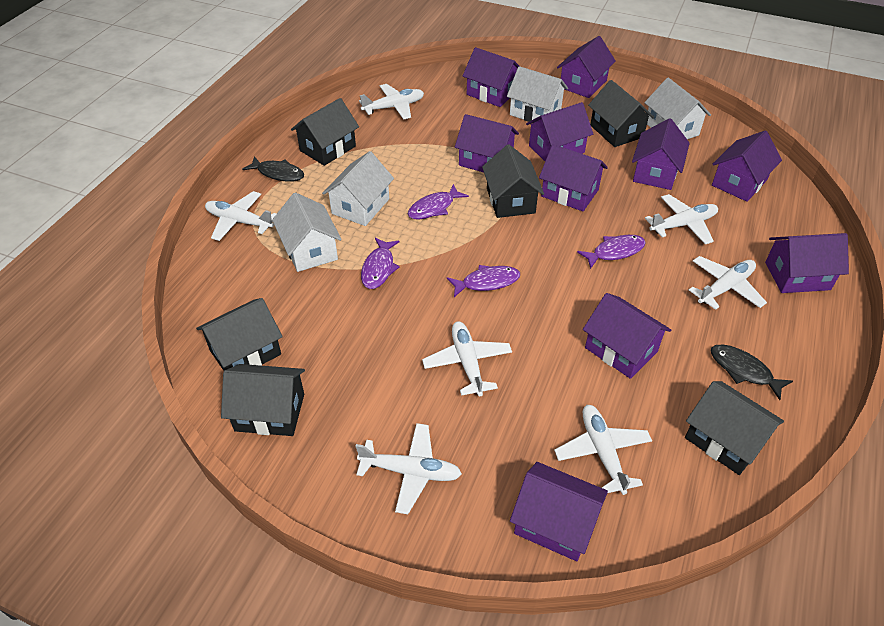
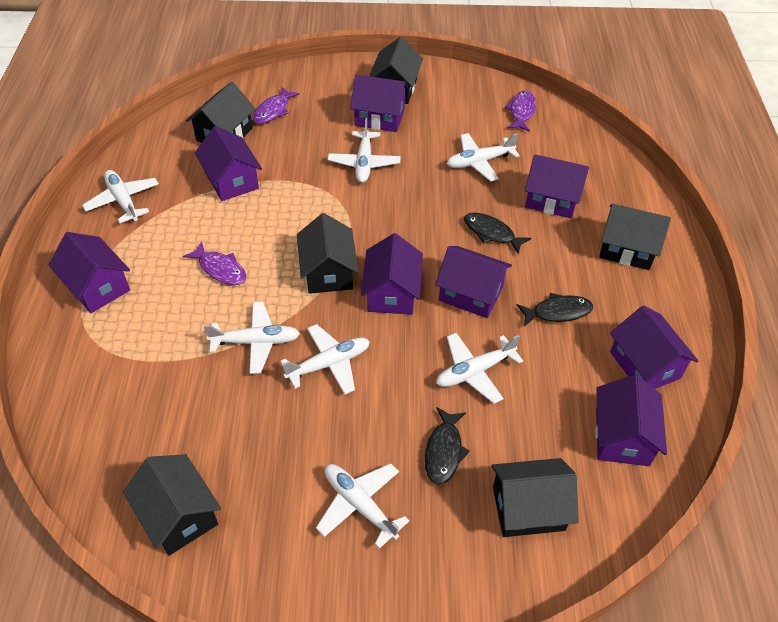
black fish: [242,156,304,182] [711,345,793,400] = 2 -> [425,407,470,485] [464,213,531,254] [517,293,593,327] = 3
purple fish: [361,238,400,289] [408,184,469,220] [447,265,520,297] [577,235,646,269] = 4 -> [183,241,246,285] [253,87,300,124] [505,91,536,132] = 3
purple house: [455,114,519,172] [463,47,519,107] [510,462,608,561] [526,102,593,161] [539,144,608,211] [557,36,616,98] [583,293,671,379] [632,118,690,190] [712,131,782,202] [765,233,849,293] = 10 -> [49,232,130,313] [195,126,262,201] [350,74,409,132] [361,233,423,315] [435,246,512,318] [525,154,589,218] [596,374,667,466] [610,305,698,389] = 8
white house: [272,192,342,272] [322,151,394,226] [507,66,568,122] [644,78,711,139] = 4 -> none = 0

